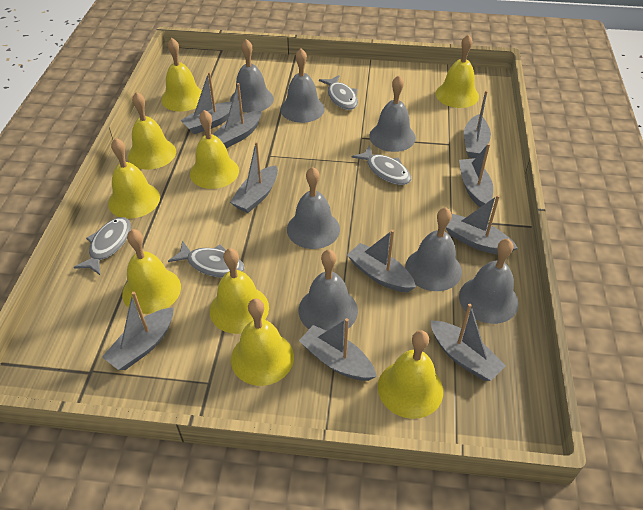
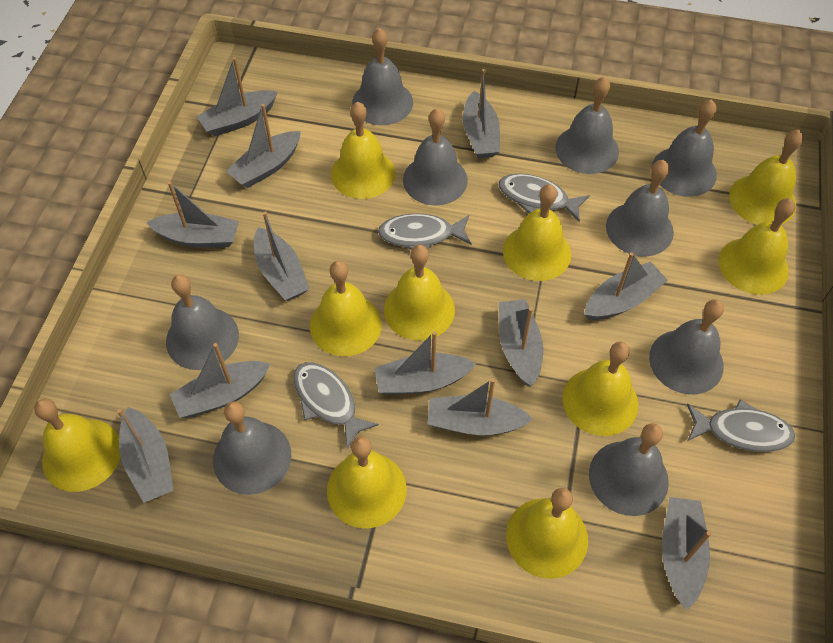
grey bell: [230,39,274,113] [281,48,325,123] [287,167,340,249] [299,250,358,331] [369,75,416,152] [405,207,462,291] [459,239,518,324] = 7 -> [166,275,239,370] [213,401,291,495] [352,28,413,125] [403,108,468,206] [555,77,619,174] [589,423,669,516] [606,160,674,256] [649,299,724,395] [652,99,717,197] = 9
grey boat: [102,292,174,370] [180,72,232,134] [213,83,262,148] [230,142,278,213] [299,318,377,381] [347,230,416,293] [430,304,506,381] [446,195,518,255] [459,143,493,207] [464,90,491,158] = 10 -> [117,407,173,503] [146,181,239,247] [170,343,271,418] [197,57,277,136] [226,104,301,188] [254,212,309,301] [374,331,476,395] [428,378,533,435] [463,69,500,158] [499,299,543,387] [584,252,668,320] [662,497,711,610] = 12
yellow bell: [108,138,160,219] [122,229,181,314] [128,92,176,170] [161,38,202,112] [190,110,239,189] [210,248,269,334] [231,299,294,386] [378,330,443,419] [436,34,479,108] = 9 -> [34,399,120,492] [310,261,382,356] [327,436,407,528] [331,102,395,199] [384,245,455,340] [503,184,571,281] [506,488,588,579] [562,341,638,436] [719,198,795,295] [729,130,803,225] = 10

